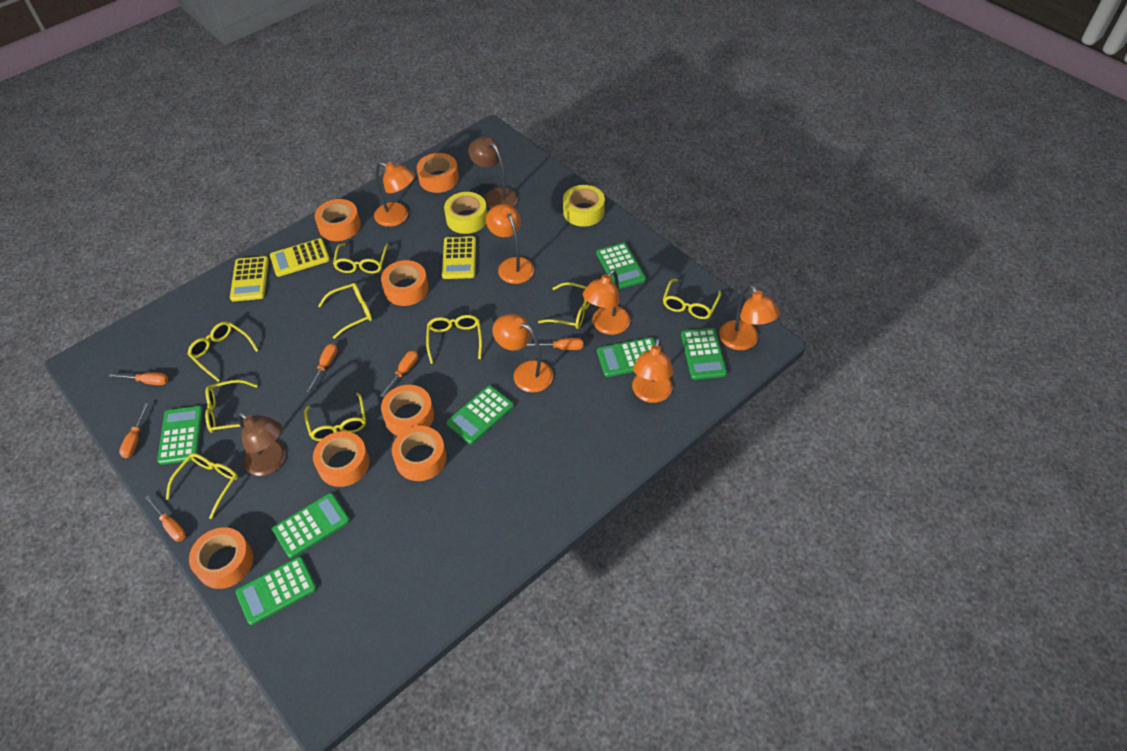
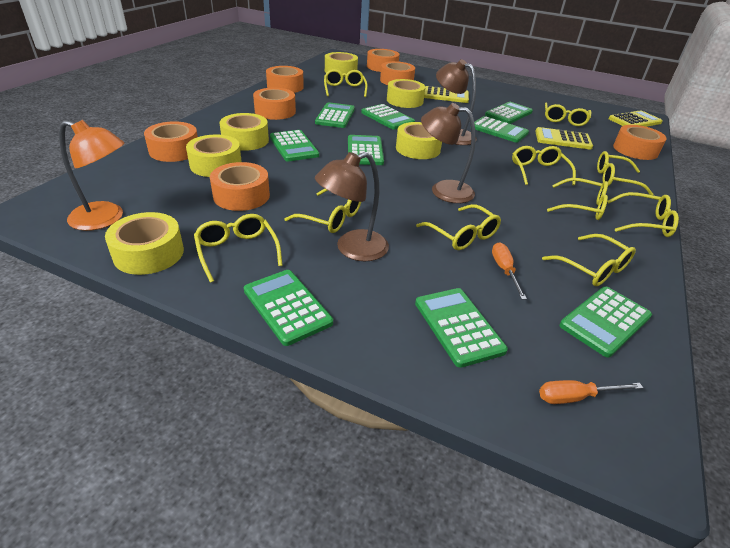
brown lamp: [237,412,286,476] [468,136,518,209] = 2 -> [315,152,389,262] [421,103,476,203] [436,59,477,145] = 3
green calculator: [157,406,203,465] [236,556,317,625] [272,493,350,558] [446,385,514,444] [596,243,646,289] [597,337,655,377] [681,328,727,380] = 7 -> [244,270,333,346] [270,130,319,161] [315,102,355,128] [348,135,384,165] [361,104,415,130] [415,288,508,368] [470,116,529,143] [485,102,533,124] [559,287,652,357] = 9
orange lamp: [374,162,415,227] [486,204,534,284] [492,314,553,393] [583,270,630,335] [632,338,674,403] [719,285,780,350] = 6 -> [59,120,124,231] = 1
orange screwdriver: [108,372,168,385] [119,403,148,458] [144,495,186,542] [306,343,337,393] [380,351,418,397] [526,338,583,350] = 6 -> [492,243,527,300] [539,380,643,404] = 2
yellow glasses: [166,453,238,519] [187,322,259,382] [205,380,258,433] [304,393,366,441] [318,283,372,339] [333,243,388,273] [426,315,482,364] [538,282,590,329] [663,278,721,319] = 9 -> [194,214,283,283] [285,188,361,233] [324,69,367,97] [416,204,501,250] [512,146,576,185] [542,234,636,286] [545,103,591,126] [547,178,608,220] [597,151,654,195] [607,192,679,237] = 10
yellow tape: [444,192,487,234] [563,185,605,227] = 2 -> [105,212,184,275] [186,135,242,177] [220,113,269,151] [325,52,358,77] [387,79,426,108] [396,122,442,159] = 6

